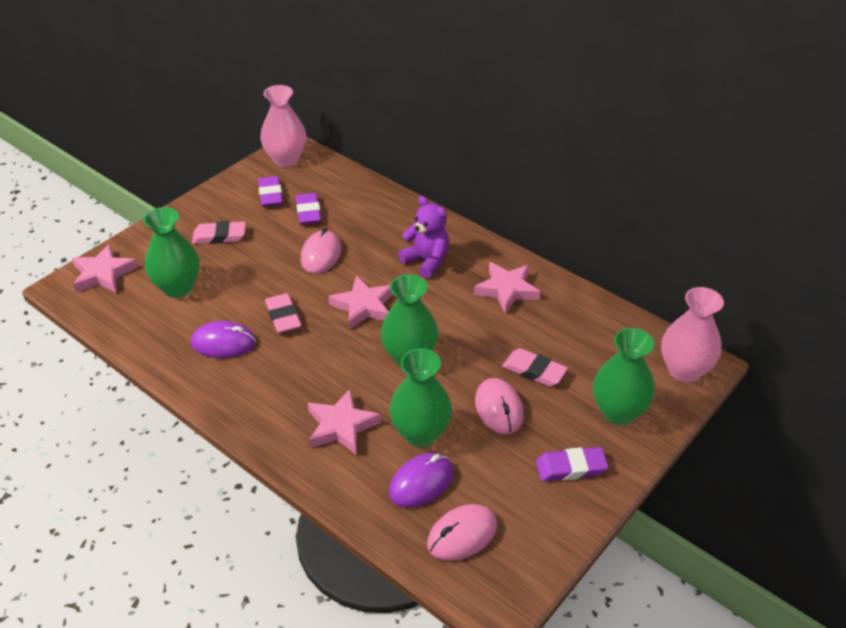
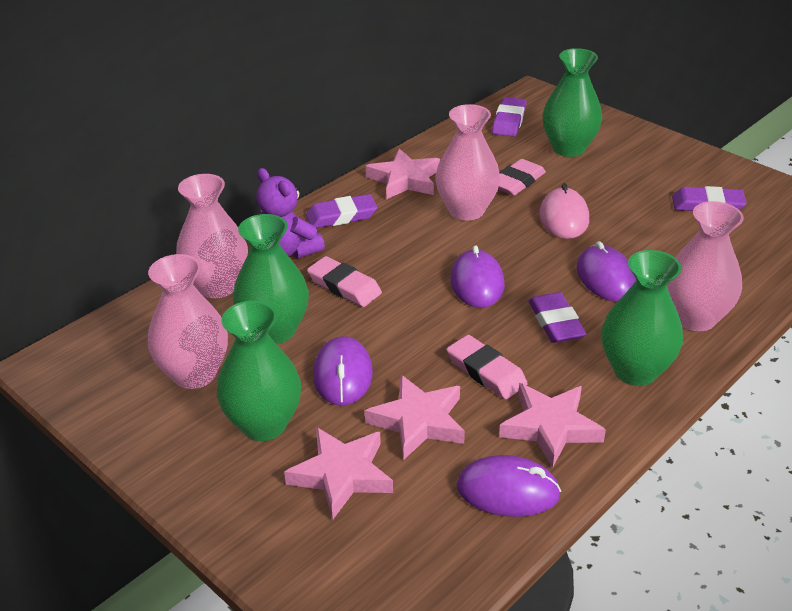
pink mouse: [301,228,341,274] [427,504,497,561] [475,378,524,434] = 3 -> [539,183,589,239] = 1
pink vase: [260,85,307,167] [661,287,724,382] = 2 -> [148,254,228,389] [176,174,248,298] [435,104,500,221] [667,201,744,331] = 4
purple eraser: [258,176,283,207] [296,193,321,225] [536,447,608,481] = 3 -> [306,194,377,228] [492,97,526,137] [529,292,586,343] [672,186,747,211] = 4
purple mouse: [191,321,256,358] [389,453,454,508] = 2 -> [313,336,373,406] [450,245,505,308] [457,455,561,517] [577,241,636,302] = 4

